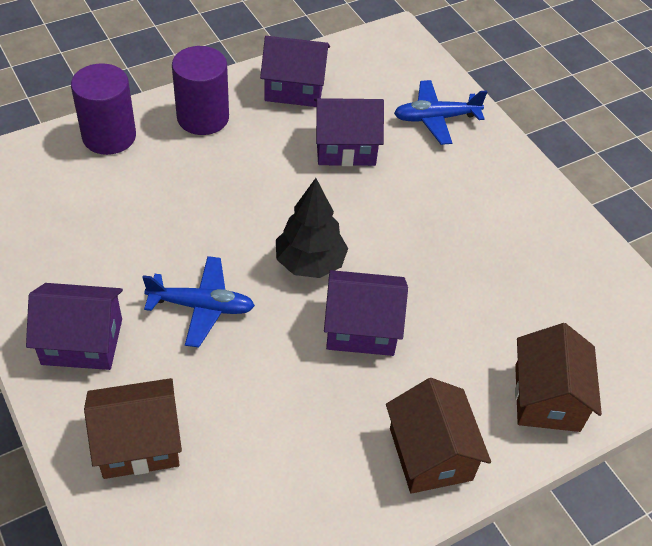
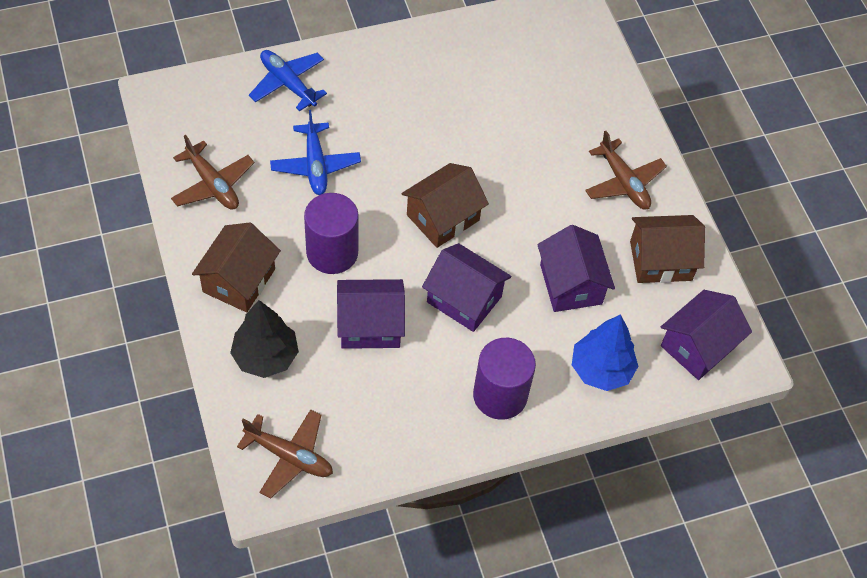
blue tree: none = 0 -> [572,314,638,391] = 1
brown plane: none = 0 -> [171,135,254,210] [237,409,333,499] [585,131,667,209] = 3

